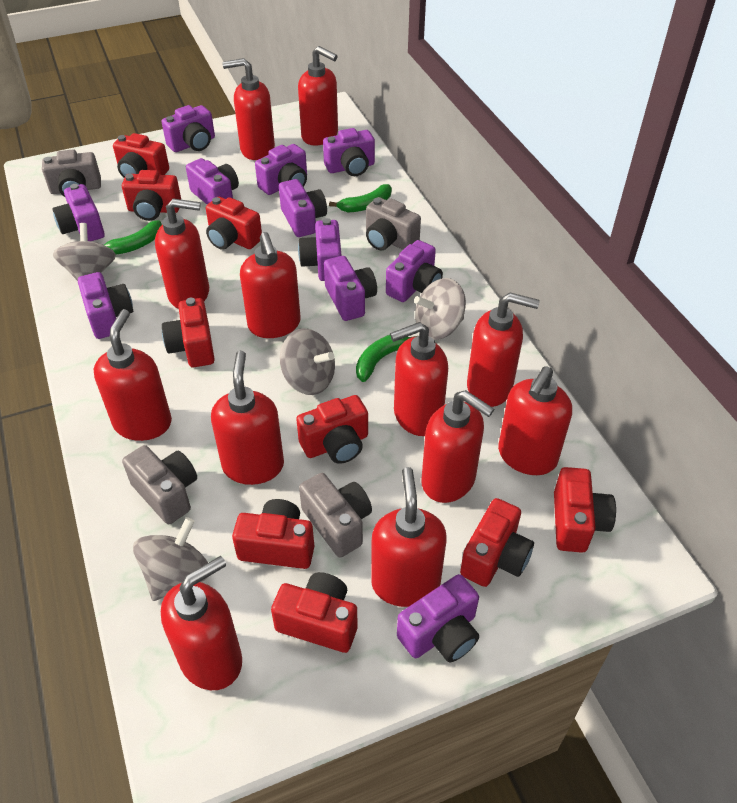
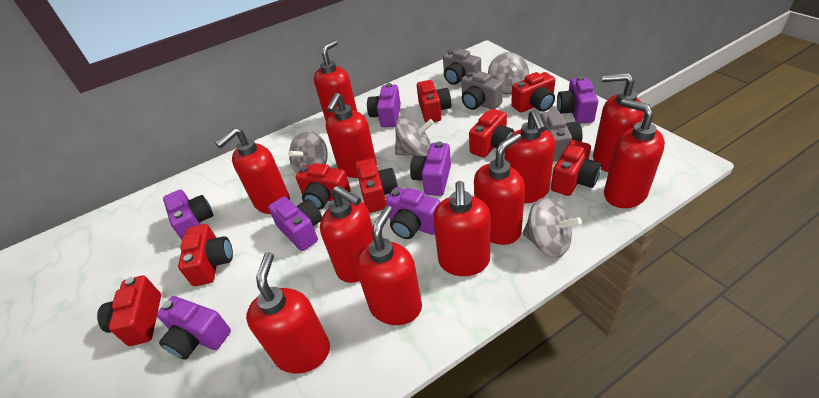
green banana: [104,220,162,255] [329,184,392,212] [356,335,417,382] = 3 -> none = 0
grey camera: [42,149,101,197] [122,445,197,524] [299,473,372,558] [366,197,421,250] = 4 -> [443,49,481,85] [461,71,503,110] [541,111,583,161] = 3
purple camera: [52,184,105,241] [78,272,133,339] [162,105,215,152] [186,158,239,204] [255,144,307,195] [279,179,327,237] [298,218,342,281] [323,128,375,176] [324,256,377,321] [386,240,443,302] [397,574,479,662] = 11 -> [157,296,231,360] [163,189,213,240] [268,196,322,251] [367,83,401,127] [386,187,440,239] [410,141,451,196] [557,76,598,124] = 7
red camera: [113,133,169,178] [122,170,181,221] [162,298,215,367] [206,197,262,250] [232,499,314,569] [271,572,358,653] [296,395,368,464] [460,498,534,587] [554,467,616,553] = 9 -> [97,276,161,346] [178,224,233,286] [296,163,351,210] [355,158,398,213] [417,80,451,122] [469,109,514,158] [511,72,555,113] [551,140,602,196] = 8
red soap dispenser: [94,309,172,441] [155,199,209,309] [161,556,242,690] [211,351,284,485] [222,58,275,160] [240,232,301,338] [298,46,338,146] [371,467,447,607] [390,322,448,436] [421,390,494,503] [467,293,540,407] [498,366,572,475] = 12 -> [215,128,290,214] [246,252,330,373] [314,40,357,121] [320,186,374,283] [326,93,377,178] [355,206,422,325] [433,181,491,276] [474,133,525,245] [504,109,555,203] [593,73,644,172] [604,98,665,208] = 11

